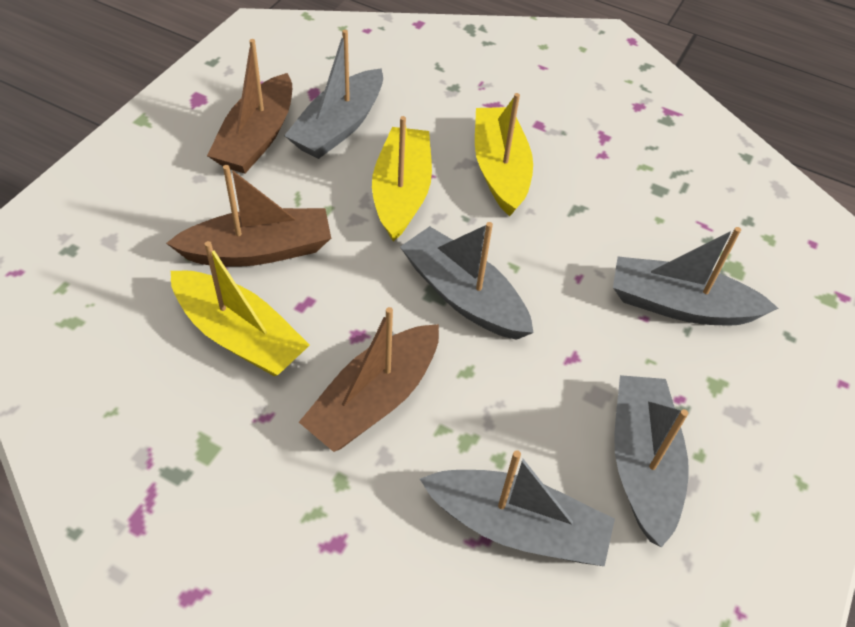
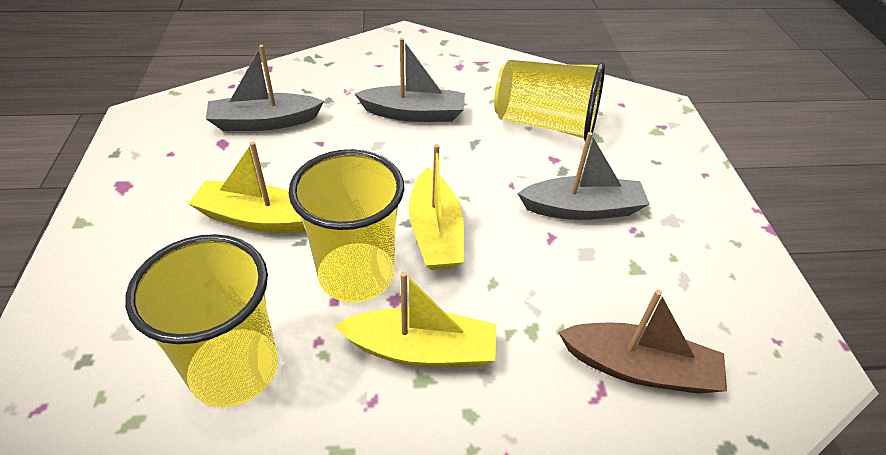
brown boat: [166,165,331,267] [207,39,292,174] [299,307,439,452] = 3 -> [558,290,727,394] = 1
grey boat: [284,30,383,159] [400,222,534,340] [420,450,615,566] [613,227,778,325] [614,375,689,548] = 5 -> [206,45,324,131] [355,38,465,122] [517,132,650,220] = 3
yellow cup: none = 0 -> [125,234,278,407] [289,149,404,303] [494,60,605,141] = 3

